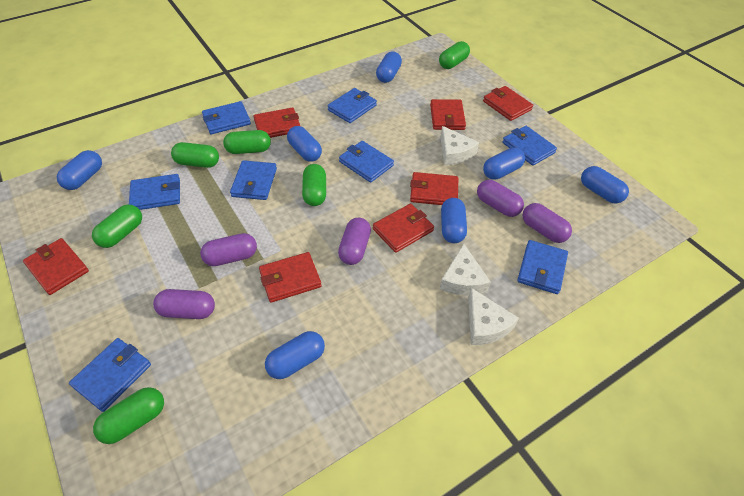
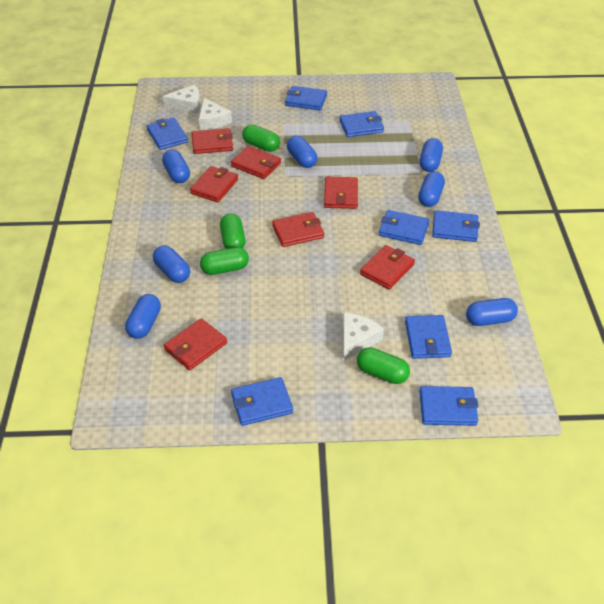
green capsule: [92,204,142,248] [93,387,164,444] [171,142,219,168] [223,130,271,154] [302,164,326,206] [439,41,470,69] = 6 -> [200,247,249,275] [220,213,245,249] [242,124,280,152] [357,347,410,384] = 4
purple capsule: [153,289,215,319] [200,233,257,266] [338,218,371,265] [477,180,524,217] [522,203,572,243] = 5 -> none = 0

